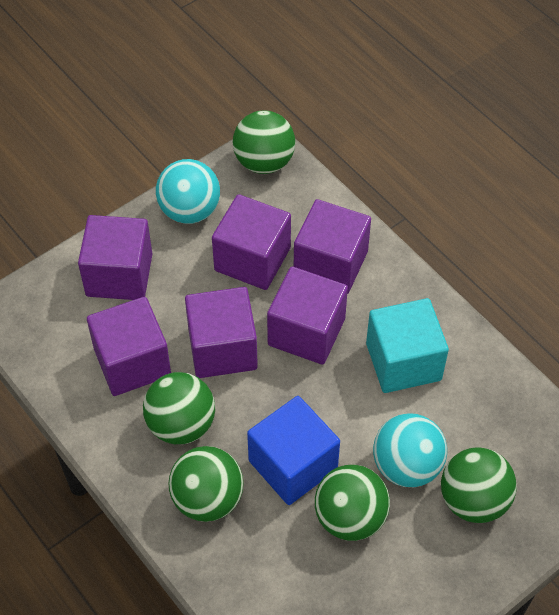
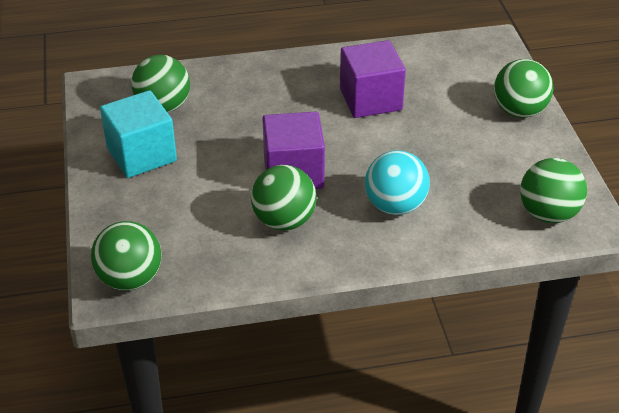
blue cube: [247,396,340,505] = 1 -> none = 0
purple cube: [78,215,152,300] [87,297,171,396] [185,287,258,378] [212,194,291,290] [267,267,348,365] [294,199,371,294] = 6 -> [262,111,325,189] [340,40,406,118] = 2
turquoise ball: [156,159,220,224] [373,413,447,487] = 2 -> [365,150,430,215] = 1

